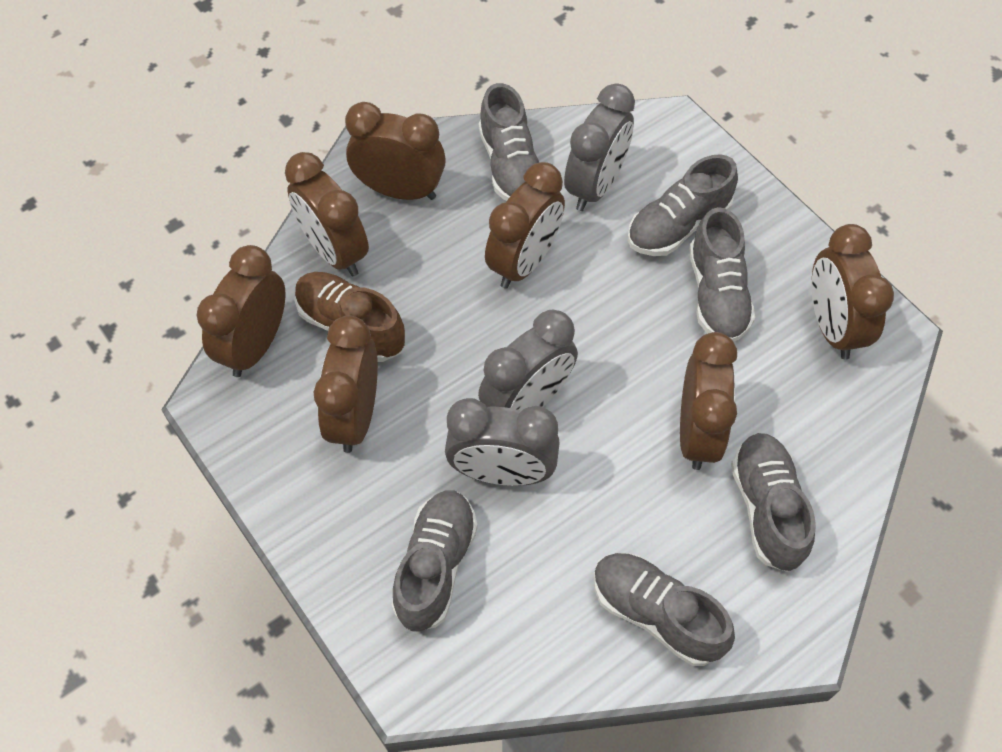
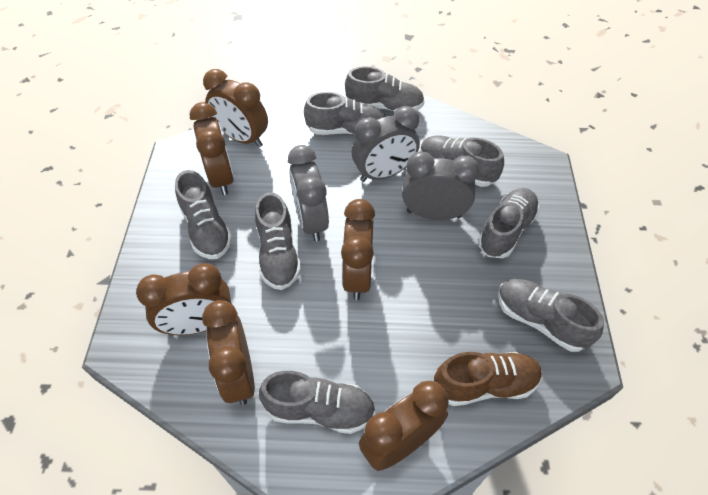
brown clock: [196,245,285,377] [285,152,369,276] [314,315,378,453] [345,102,446,200] [485,162,565,289] [680,332,737,470] [811,224,894,359] = 7 -> [136,263,232,335] [190,102,234,195] [202,300,255,405] [203,69,268,147] [341,199,375,300] [359,381,449,471] = 6
grey shoe: [392,490,478,632] [479,83,539,201] [594,553,735,666] [627,154,738,256] [689,207,755,342] [731,433,816,572] = 6 -> [175,170,233,259] [255,192,301,290] [259,371,376,434] [304,92,386,135] [345,66,424,112] [420,135,504,187] [478,188,540,258] [498,279,604,352] = 8

